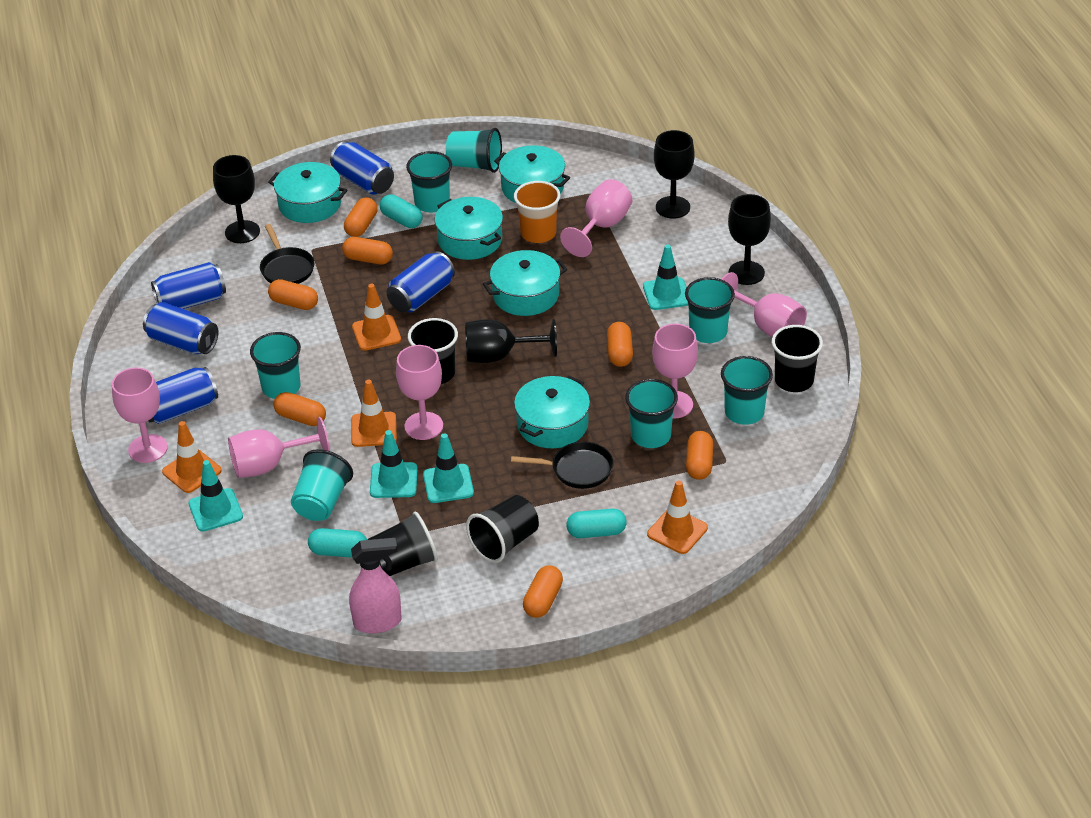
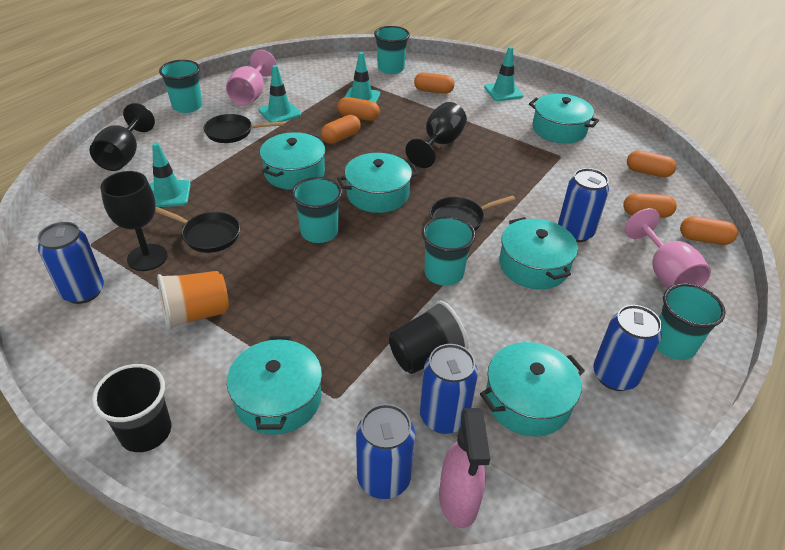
black cup: [367,512,438,576] [408,318,458,384] [466,495,539,563] [772,325,823,392] = 4 -> [92,364,171,452] [389,301,469,374] = 2
black goblet: [213,155,260,243] [465,319,557,363] [654,130,694,219] [728,194,771,285] = 4 -> [89,103,155,171] [100,171,167,271] [406,102,467,168] = 3
black pan: [260,224,315,284] [511,442,614,489] = 2 -> [155,207,240,253] [203,114,284,143] [430,195,515,231] = 3
orange capsule: [268,279,318,310] [274,392,326,426] [342,237,393,264] [344,197,378,237] [523,565,563,618] [607,322,633,367] [686,431,713,480] = 7 -> [321,115,361,144] [338,97,380,121] [414,72,455,94] [623,193,677,218] [627,150,677,178] [680,216,738,245] = 6
orange traffic cone: [162,421,222,493] [351,380,397,447] [352,284,401,351] [647,480,708,554] = 4 -> none = 0
pink goblet: [112,368,168,463] [228,417,330,478] [396,345,443,440] [560,179,632,257] [652,324,698,419] [722,272,807,337] = 6 -> [226,50,277,106] [625,208,711,288] = 2
turquoise capsule: [308,528,367,558] [380,194,423,228] [566,509,627,538] = 3 -> none = 0
turquoise cup: [250,332,301,399] [291,449,353,521] [406,151,452,212] [446,128,502,173] [625,379,678,448] [685,277,735,343] [721,356,773,425] = 7 -> [159,60,202,113] [291,177,342,243] [374,26,410,74] [422,216,476,286] [657,283,726,360] = 5
turquoise pot: [268,162,347,223] [435,197,503,260] [483,250,567,316] [494,145,570,203] [514,376,590,448] = 5 -> [227,336,322,435] [260,132,326,190] [337,153,419,213] [480,342,585,437] [499,217,578,289] [529,94,599,144] = 6

